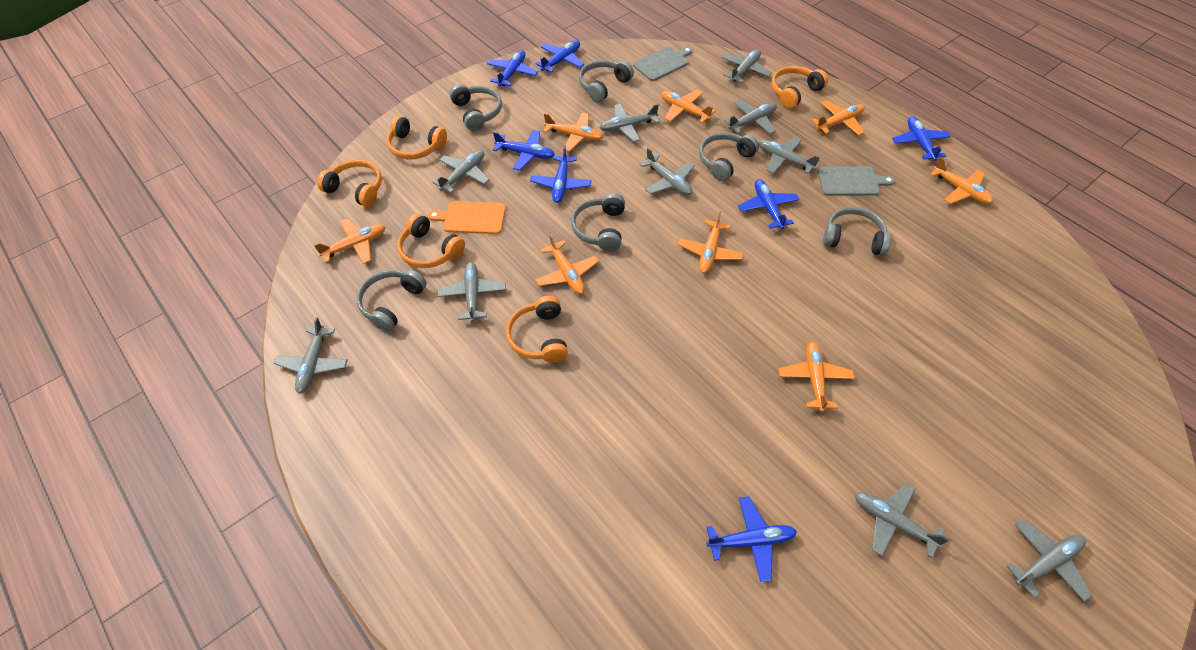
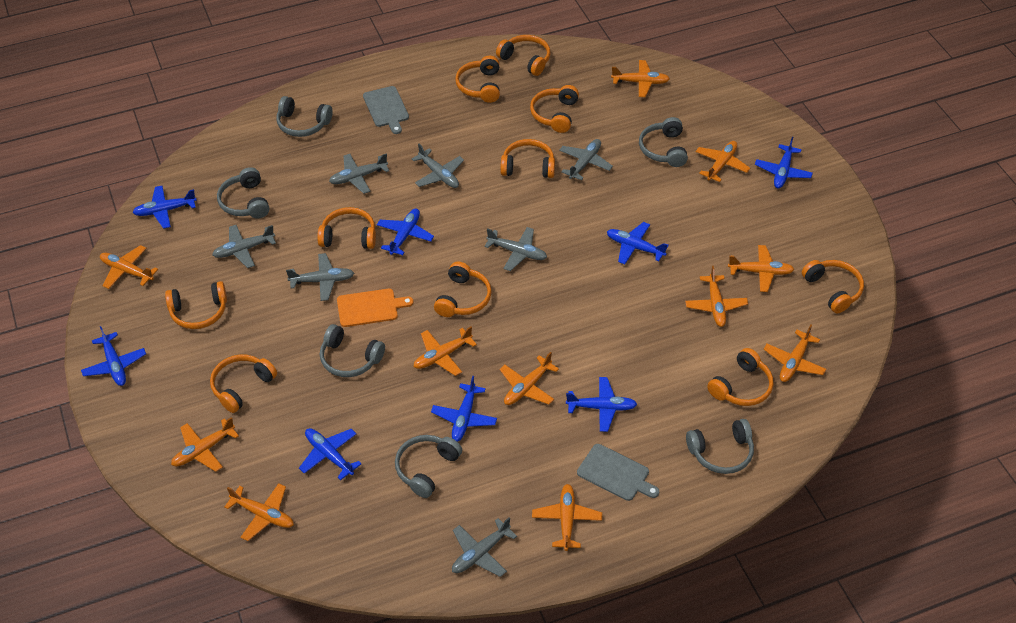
blue plane: [487,50,538,87] [493,130,555,171] [530,145,592,203] [535,40,584,72] [706,497,797,582] [738,179,800,229] [892,116,951,161] = 7 -> [81,326,146,386] [132,186,197,229] [299,428,361,480] [377,209,434,255] [431,376,497,442] [566,377,637,432] [607,222,669,264] [755,137,813,188] = 8
grey plane: [273,317,348,394] [433,150,489,193] [437,262,506,322] [599,104,660,142] [640,148,695,195] [722,49,772,83] [723,100,777,134] [758,137,820,174] [855,483,950,558] [1007,520,1092,602] = 10 -> [212,225,276,268] [286,253,354,301] [329,153,390,194] [412,144,464,188] [452,517,517,577] [484,227,547,271] [559,139,613,181] = 7
orange headphones: [317,159,382,207] [386,116,447,159] [397,213,465,268] [506,296,568,363] [771,66,828,108] = 5 -> [165,281,227,329] [210,354,277,413] [317,207,376,249] [434,262,492,317] [455,55,500,103] [496,35,550,76] [500,139,555,178] [530,85,579,133] [707,348,773,406] [802,260,864,314] = 10
orange plane: [314,219,385,264] [535,234,599,294] [543,113,604,152] [661,90,715,123] [677,211,744,274] [779,341,855,412] [811,100,865,136] [930,157,994,204] = 8 -> [100,245,158,289] [171,417,239,472] [224,483,294,541] [414,326,477,376] [500,352,559,405] [532,484,602,551] [611,60,670,97] [685,266,748,327] [696,141,750,182] [728,245,795,292] [764,324,826,382] = 11

